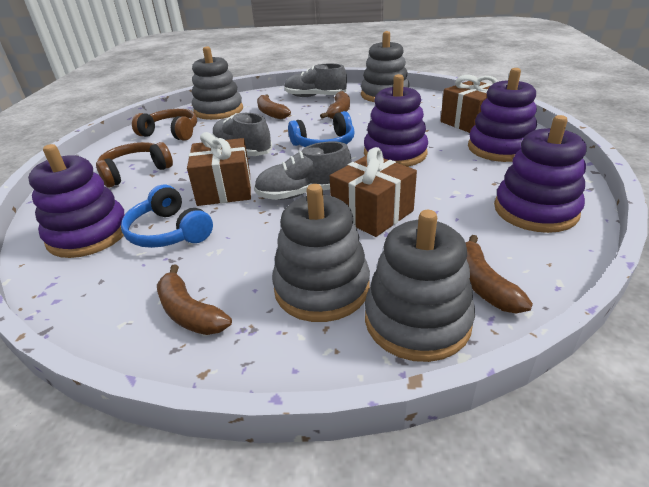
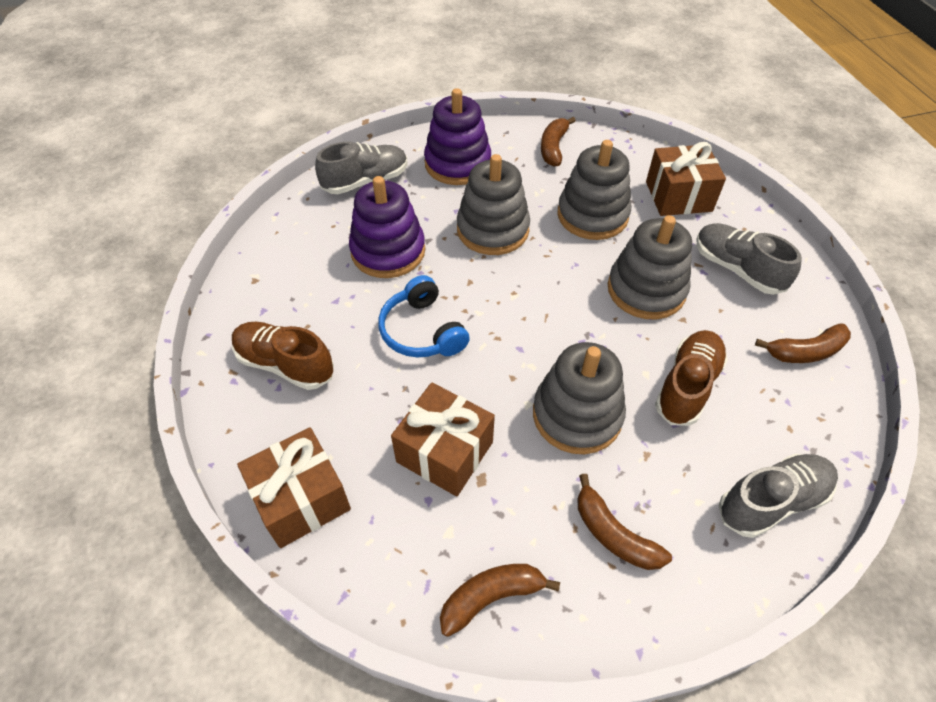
blue headphones: [121,185,213,248] [288,111,354,147] = 2 -> [378,275,470,358] = 1
brown headphones: [96,142,173,187] [132,109,197,141] = 2 -> none = 0
brown shoe: none = 0 -> [232,322,334,390] [655,330,728,426] = 2
purple stacking toy: [28,144,125,258] [364,74,428,167] [468,68,537,162] [494,115,586,233] = 4 -> [349,176,425,278] [424,88,491,185] = 2

